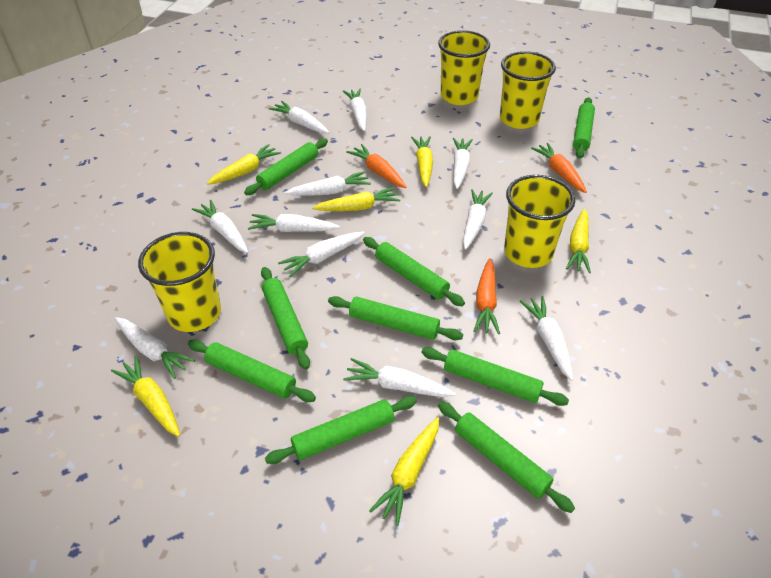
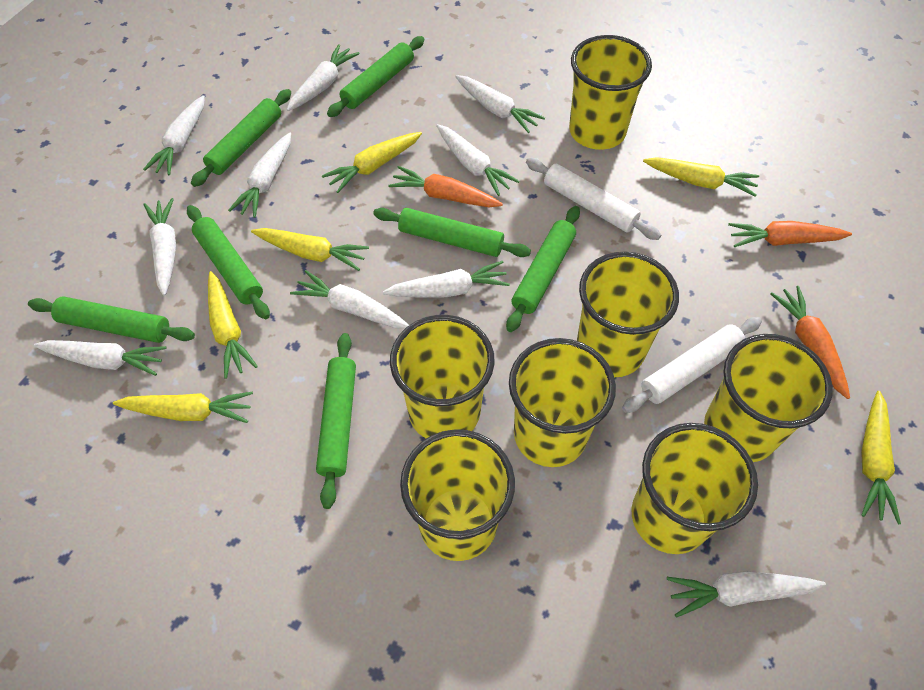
green rolling pin: [188,339,316,402] [244,138,328,195] [261,267,310,370] [265,396,417,464] [328,296,463,340] [363,237,465,306] [421,347,569,406] [438,402,575,513] [573,97,595,159] = 9 -> [28,297,195,343] [187,205,270,319] [191,89,291,187] [316,333,356,509] [327,36,424,117] [373,208,531,257] [506,206,580,332] = 7
white carrot: [115,317,195,379] [192,200,248,253] [248,214,340,232] [269,101,329,134] [278,231,365,277] [285,171,371,196] [343,89,367,131] [343,358,456,397] [453,138,473,189] [463,189,493,250] [520,296,573,381] = 11 -> [34,340,167,376] [143,95,205,175] [143,198,176,296] [228,133,291,218] [287,44,360,111] [290,270,409,328] [383,261,510,298] [436,124,520,196] [455,75,545,133] [667,571,826,618] = 10
white rolling pin: none = 0 -> [526,158,661,240] [622,317,762,413] = 2
yellow cup: [138,232,221,332] [438,30,490,105] [500,51,556,129] [504,175,575,268] = 4 -> [390,315,495,439] [400,429,515,561] [509,338,616,467] [569,35,652,150] [577,252,679,377] [632,423,758,554] [704,334,833,462] = 7

